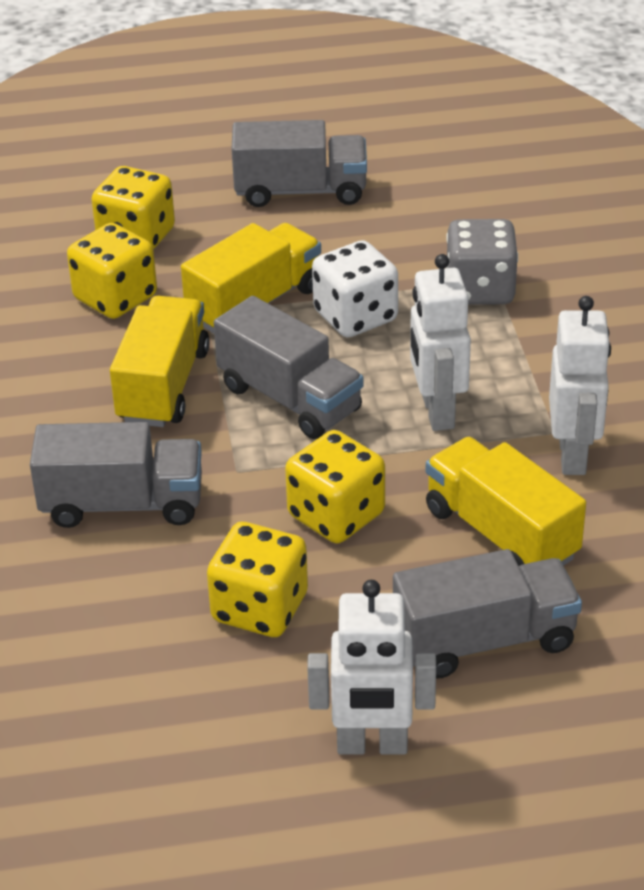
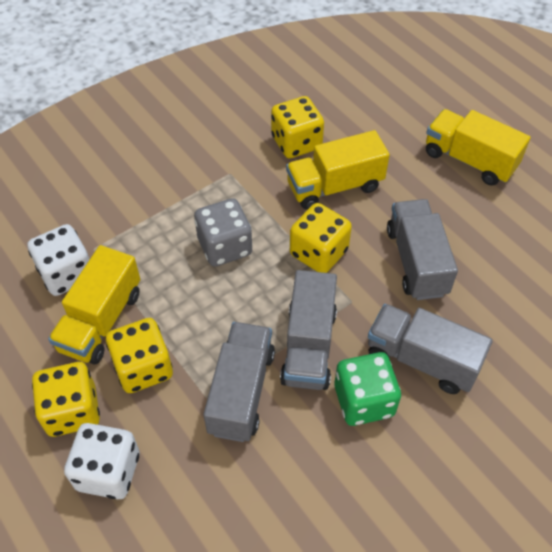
green dice: none = 0 -> [335,352,401,426] = 1
white dice: [312,240,398,337] = 1 -> [27,224,90,296] [64,423,139,499] = 2
white robot: [307,580,436,755] [410,254,471,431] [549,296,611,475] = 3 -> none = 0

